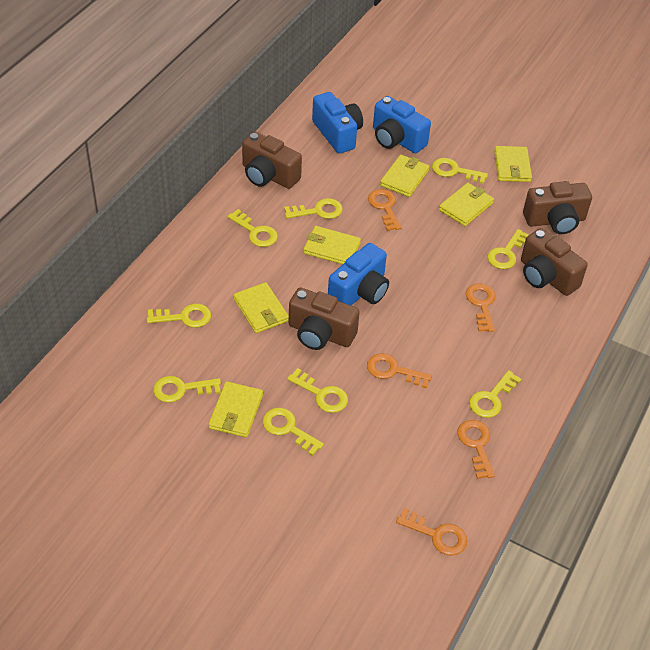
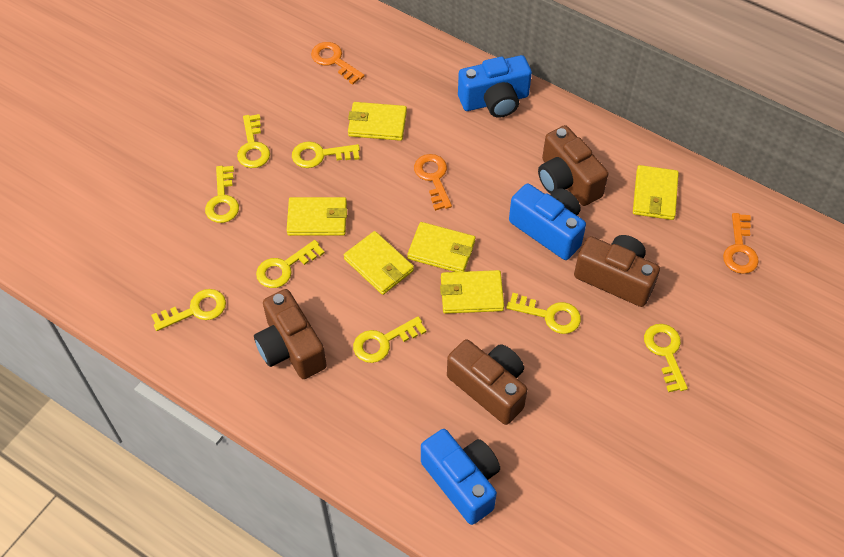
orange key: [367,353,432,388] [368,189,402,231] [396,508,468,556] [457,420,495,479] [466,283,496,332] = 5 -> [311,42,365,85] [414,154,452,211] [723,213,759,274] = 3
yellow key: [147,303,211,328] [153,376,221,403] [227,209,278,247] [262,408,324,456] [284,198,343,219] [287,368,348,413] [432,158,488,184] [469,370,521,418] [487,229,529,269] = 9 -> [151,289,226,331] [205,166,239,223] [237,114,270,168] [256,240,325,288] [292,141,360,168] [353,316,427,363] [507,293,581,334] [644,324,688,392] = 8

